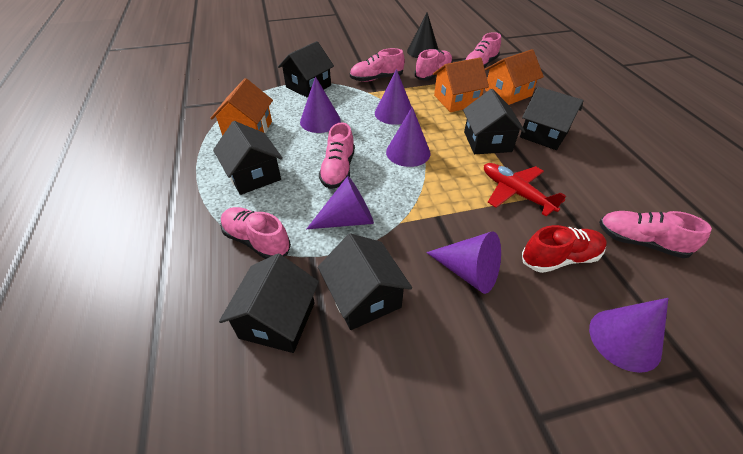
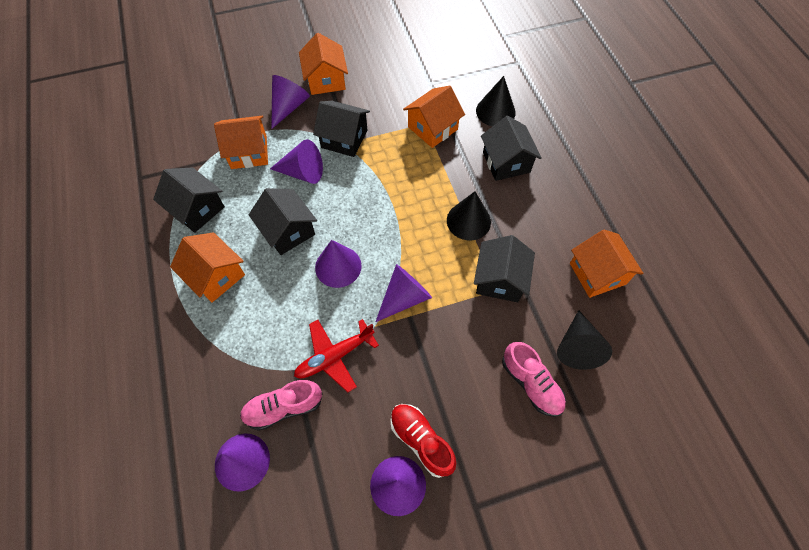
black cone: [407,13,439,58] = 1 -> [447,191,491,240] [476,76,516,127] [557,310,612,370] = 3
black house: [213,121,283,195] [219,254,319,353] [278,41,334,98] [318,233,412,330] [463,89,525,154] [520,87,584,150] = 6 -> [153,167,225,233] [249,188,317,255] [313,101,370,157] [474,235,535,302] [481,116,542,181] = 5
orange house: [211,78,273,136] [433,57,489,112] [485,49,544,105] = 3 -> [170,232,245,303] [214,116,268,169] [299,33,348,95] [403,86,465,148] [570,230,644,298] = 5
pink shoe: [220,207,291,259] [319,122,355,189] [350,48,405,82] [415,49,453,81] [465,32,501,69] [599,211,712,258] = 6 -> [240,380,322,431] [502,342,566,417] = 2

